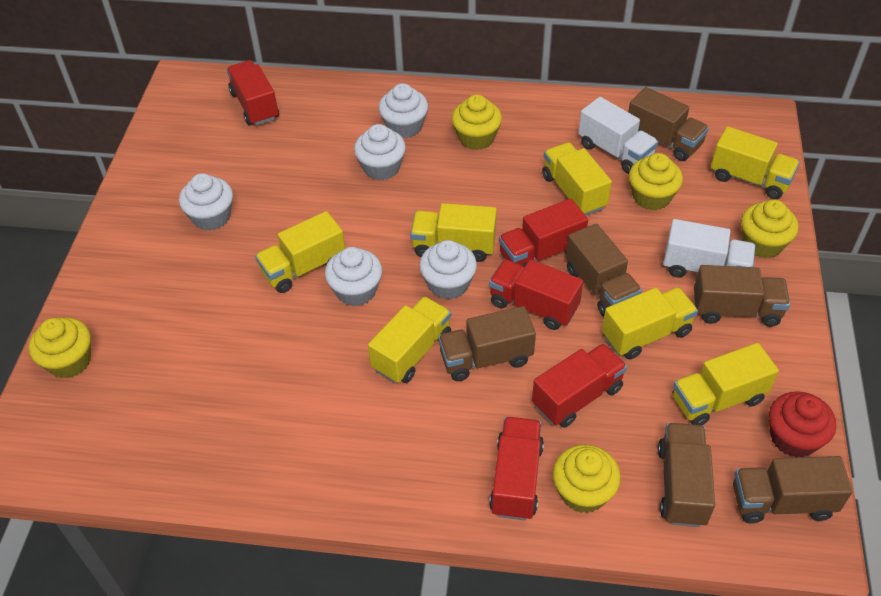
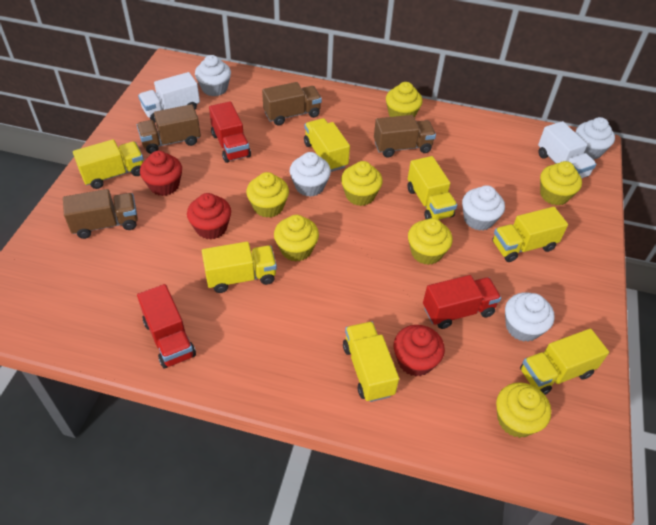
brown truck: [438,306,536,381] [566,223,642,317] [628,87,709,161] [658,423,715,527] [694,265,790,327] [733,456,852,524] = 6 -> [63,189,138,239] [137,104,201,154] [262,82,322,125] [374,115,436,157] = 4
red cupcake: [769,391,836,458] = 1 -> [140,151,182,196] [187,193,231,240] [394,325,445,376] = 3
red truck: [226,60,279,126] [489,259,583,330] [489,417,544,520] [499,198,588,267] [532,343,627,428] = 5 -> [137,284,196,368] [209,101,251,163] [423,275,501,329] = 3
yellow cupcake: [29,317,91,378] [451,94,502,150] [553,445,621,513] [629,153,683,210] [741,200,799,258] = 5 -> [246,172,289,218] [274,215,319,262] [341,161,383,206] [386,82,423,118] [408,218,453,265] [496,382,551,438] [540,161,582,205] = 7

